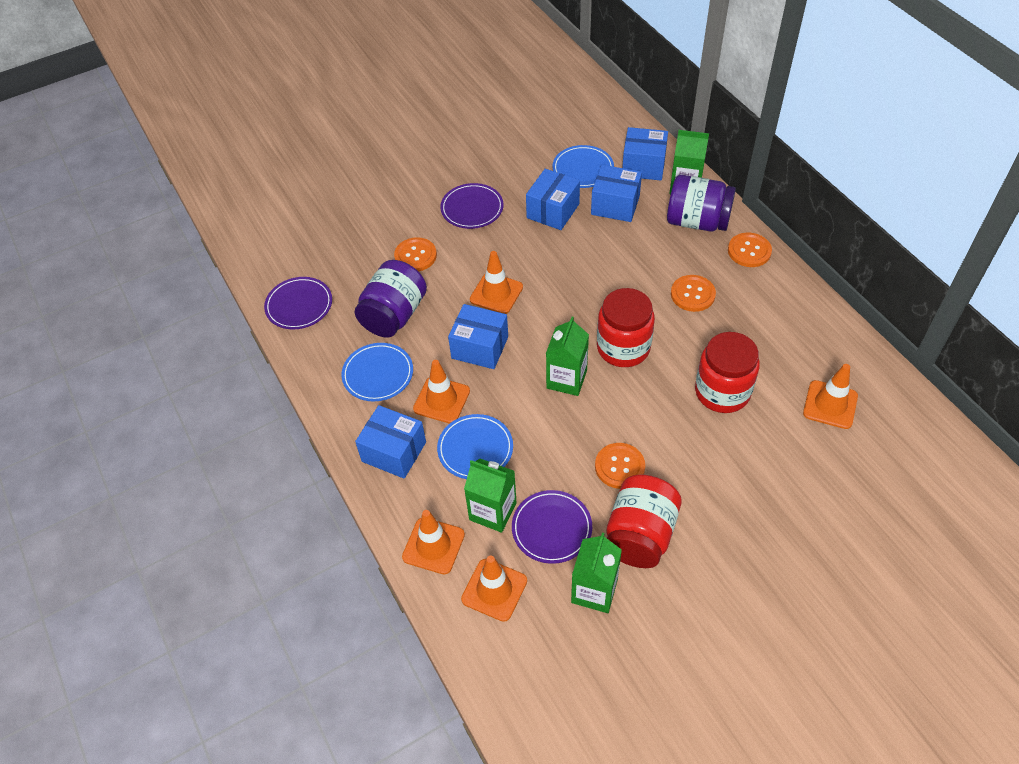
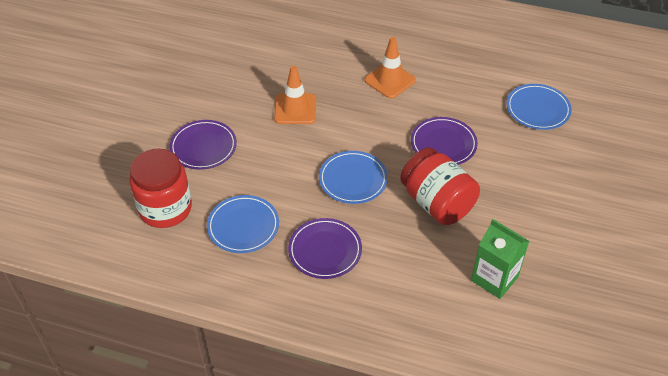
blue box: [355,405,426,479] [448,304,508,369] [526,169,580,230] [591,165,642,222] [622,127,668,180] = 5 -> none = 0
green carton: [464,458,517,533] [546,317,589,396] [571,533,622,613] [669,130,709,194] = 4 -> [471,219,529,299] = 1
orange button: [394,237,437,272] [595,443,645,489] [671,275,716,312] [728,233,772,267] = 4 -> none = 0
orange traffic cone: [402,510,465,574] [413,360,470,423] [461,555,527,622] [470,251,523,314] [803,364,858,429] = 5 -> [274,66,316,124] [364,37,416,99] = 2
purple jar: [354,260,427,338] [667,175,736,232] = 2 -> none = 0
red jar: [597,288,655,367] [606,474,682,568] [695,332,760,413] = 3 -> [130,149,192,228] [400,147,480,225] = 2

